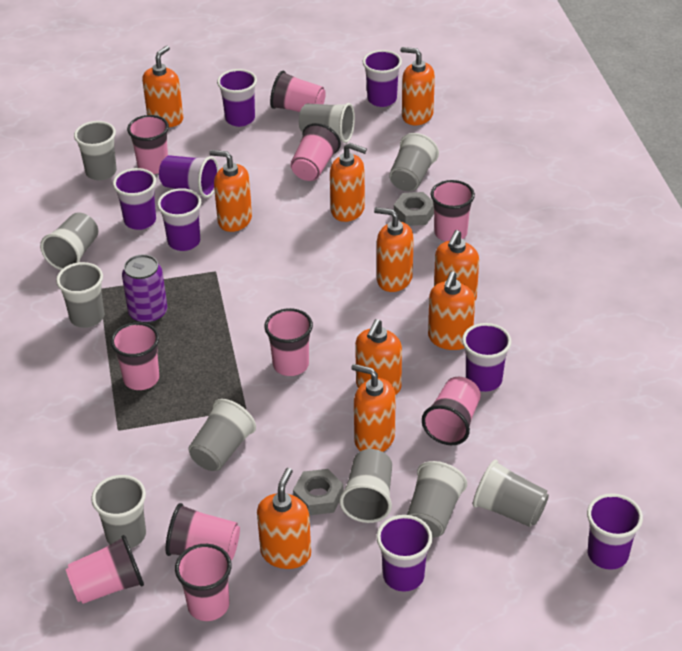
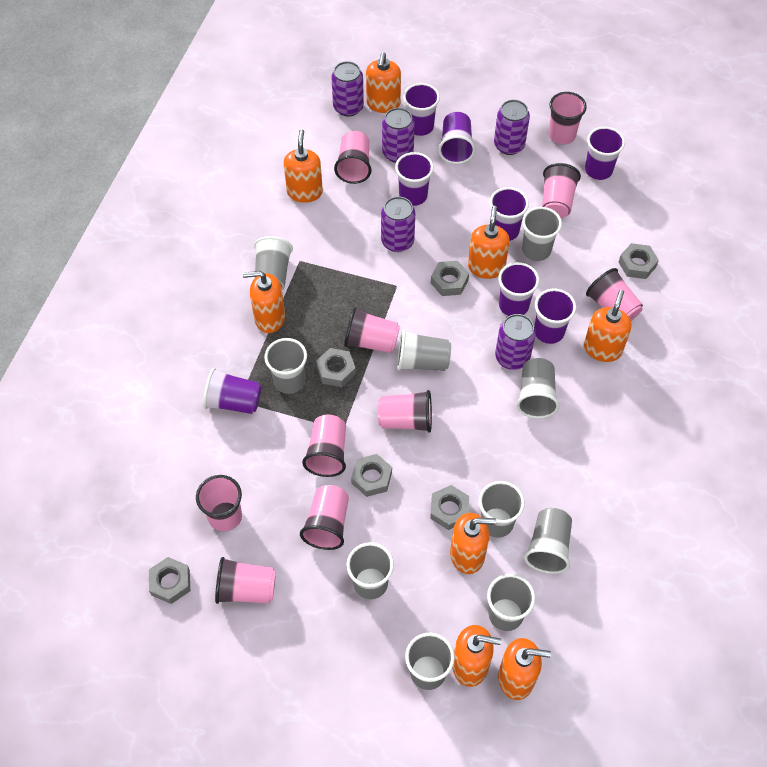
grey nut: [293,469,343,515] [394,192,434,226] = 2 -> [149,557,190,604] [316,348,356,387] [351,454,392,497] [430,485,469,530] [431,261,469,296] [619,243,659,279] = 6
orange soap dispenser: [142,46,183,127] [209,150,252,232] [257,468,311,569] [330,143,367,222] [351,364,395,452] [355,319,402,395] [374,207,414,292] [401,47,435,125] [428,271,475,350] [434,230,479,301] = 10 -> [243,271,285,333] [284,129,323,203] [366,52,401,113] [450,513,496,574] [453,625,501,687] [468,206,510,279] [498,638,551,700] [584,290,632,362] = 8
purple can: [122,254,167,324] = 1 -> [331,61,364,117] [381,196,415,252] [382,108,415,163] [494,100,530,155] [495,314,536,370] = 5

